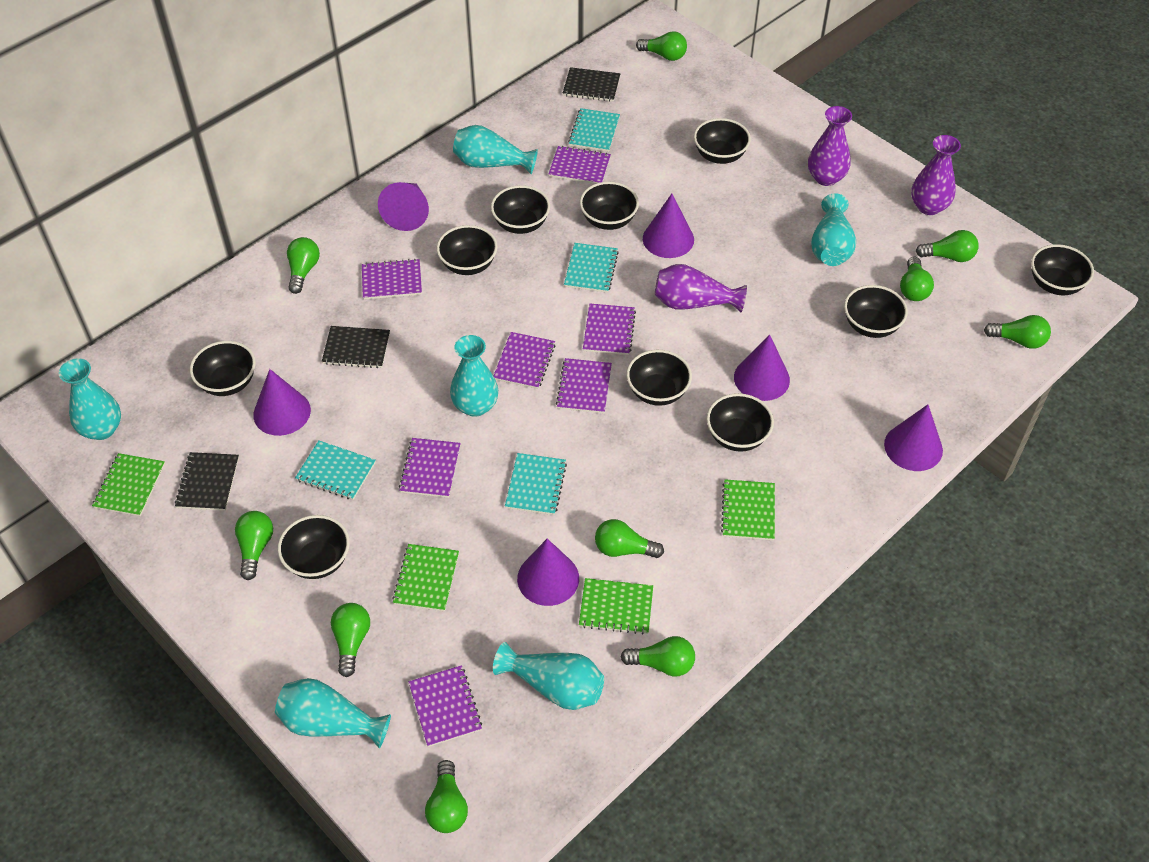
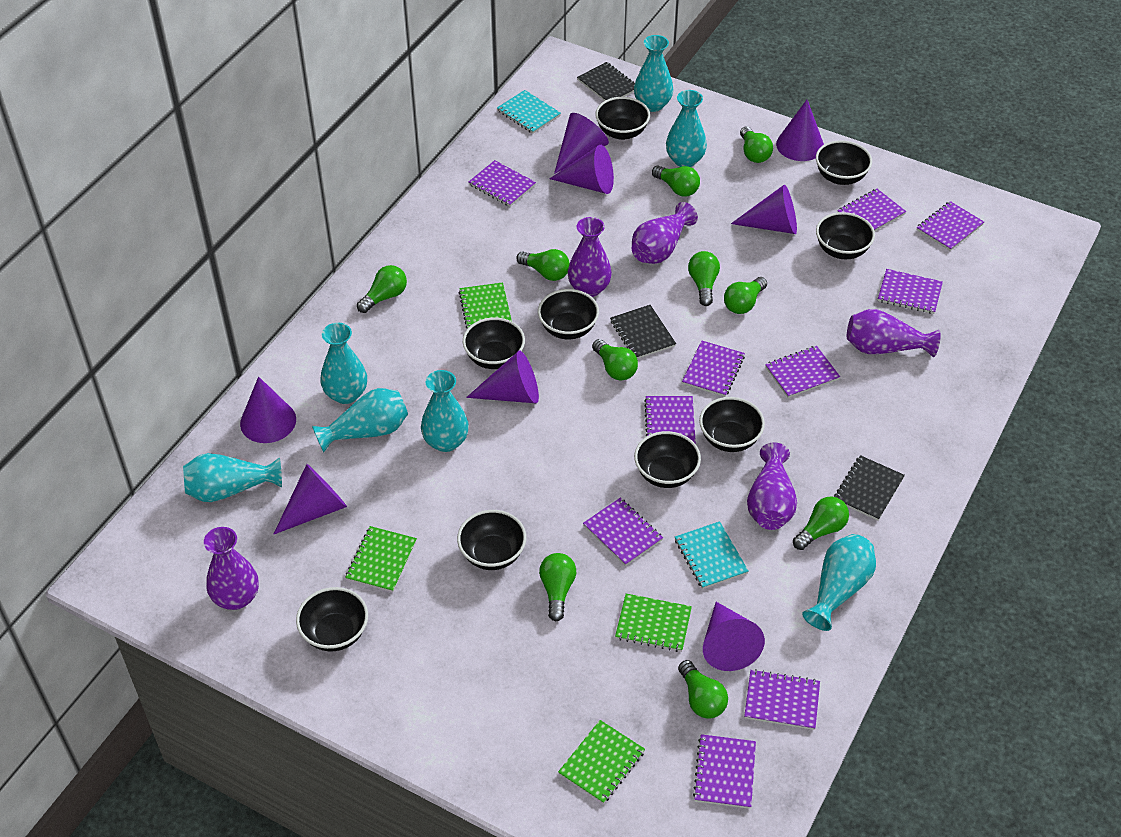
black bowl: [190,341,256,396] [278,515,350,579] [437,225,498,275] [491,185,550,234] [580,182,639,230] [626,350,692,406] [694,118,751,164] [707,393,774,452] [844,285,908,338] [1031,244,1094,295] = 10 -> [296,587,368,651] [457,510,526,570] [463,317,525,369] [538,289,599,339] [595,97,650,140] [634,431,701,488] [699,397,765,452] [816,140,872,185] [816,212,875,259] = 9
purple cone: [253,369,311,436] [378,182,429,231] [517,539,579,606] [643,194,694,258] [734,334,790,401] [884,405,943,471] = 6 -> [240,376,296,443] [274,464,347,534] [466,351,539,403] [550,145,614,194] [554,113,609,174] [703,602,765,671] [731,184,797,234] [776,100,824,161] = 8
purple notebook: [362,259,422,300] [399,438,461,498] [409,665,482,747] [493,332,555,389] [549,146,611,184] [556,358,612,413] [583,304,636,355] = 7 -> [469,160,536,207] [583,498,663,566] [644,396,696,444] [682,341,745,397] [693,734,756,809] [744,669,820,730] [765,346,840,398] [837,189,906,231] [878,269,943,314] [917,201,984,251] = 10
purple vase: [655,264,747,312] [808,106,852,186] [911,135,961,215] = 3 -> [204,527,259,610] [568,217,612,297] [632,202,698,264] [747,442,797,530] [847,309,941,357] = 5
turquoise notebook: [295,441,376,500] [505,453,567,515] [564,243,619,293] [568,108,620,152] = 4 -> [497,90,561,134] [675,521,748,589] = 2
turquoise vase: [59,358,121,440] [275,678,391,749] [450,335,498,417] [453,125,538,174] [493,642,604,710] [811,193,856,266] = 6 -> [183,453,282,502] [312,388,408,453] [320,323,367,404] [421,370,469,452] [634,35,673,112] [666,90,707,167] [802,534,876,631] = 7

